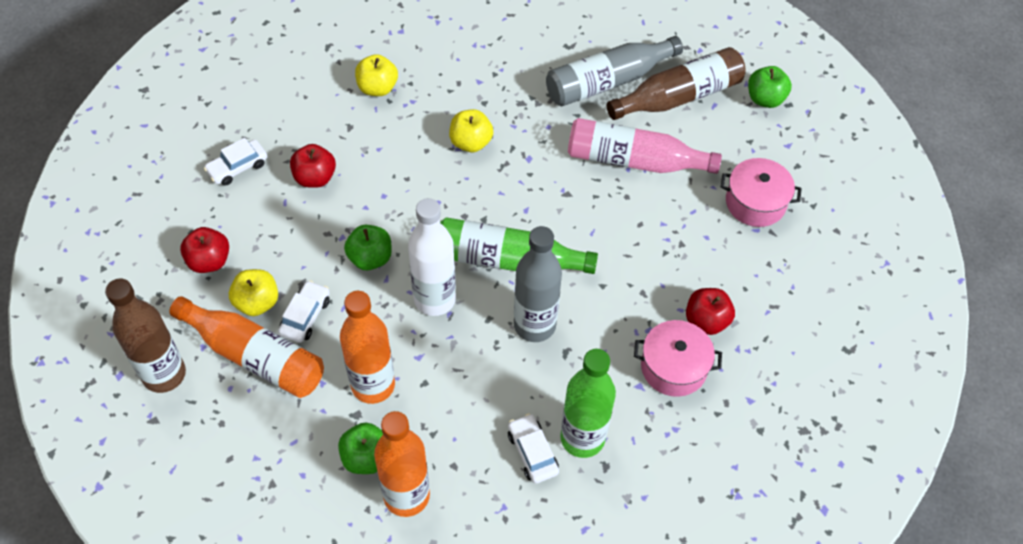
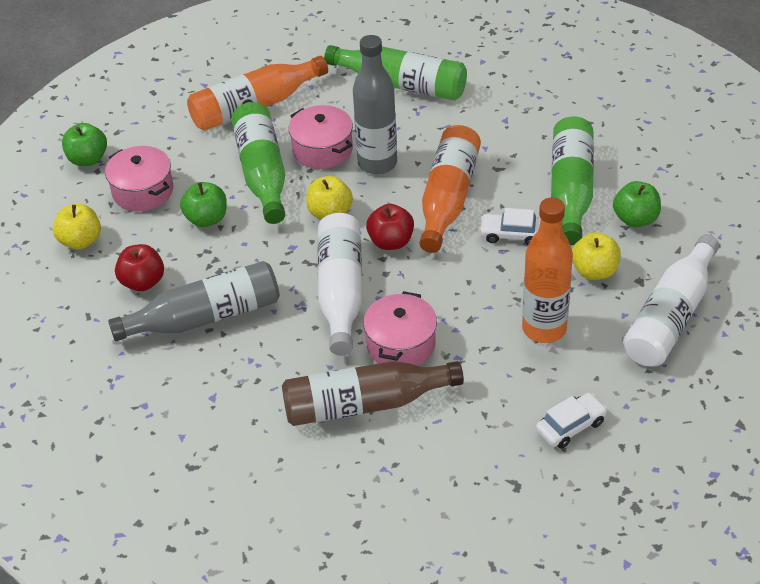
brown bottle: [105,279,186,393] [607,47,746,120] = 2 -> [282,361,464,426] = 1
green bottle: [440,217,598,274] [560,349,616,458] = 2 -> [232,102,285,224] [324,45,467,100] [551,116,594,245] = 3
pink bottle: [568,118,722,174] = 1 -> none = 0
pink pot: [634,320,722,397] [721,158,802,227] = 2 -> [105,146,173,212] [289,105,353,169] [363,291,437,366] = 3
red apple: [180,227,229,273] [290,144,336,188] [686,288,735,335] = 3 -> [115,244,164,291] [366,204,414,250] = 2
white bottle: [408,198,456,316] = 1 -> [318,213,362,356] [623,234,719,367] = 2
white car: [204,138,267,186] [278,280,330,343] [508,413,559,484] = 3 -> [479,208,541,245] [536,393,608,448] = 2

